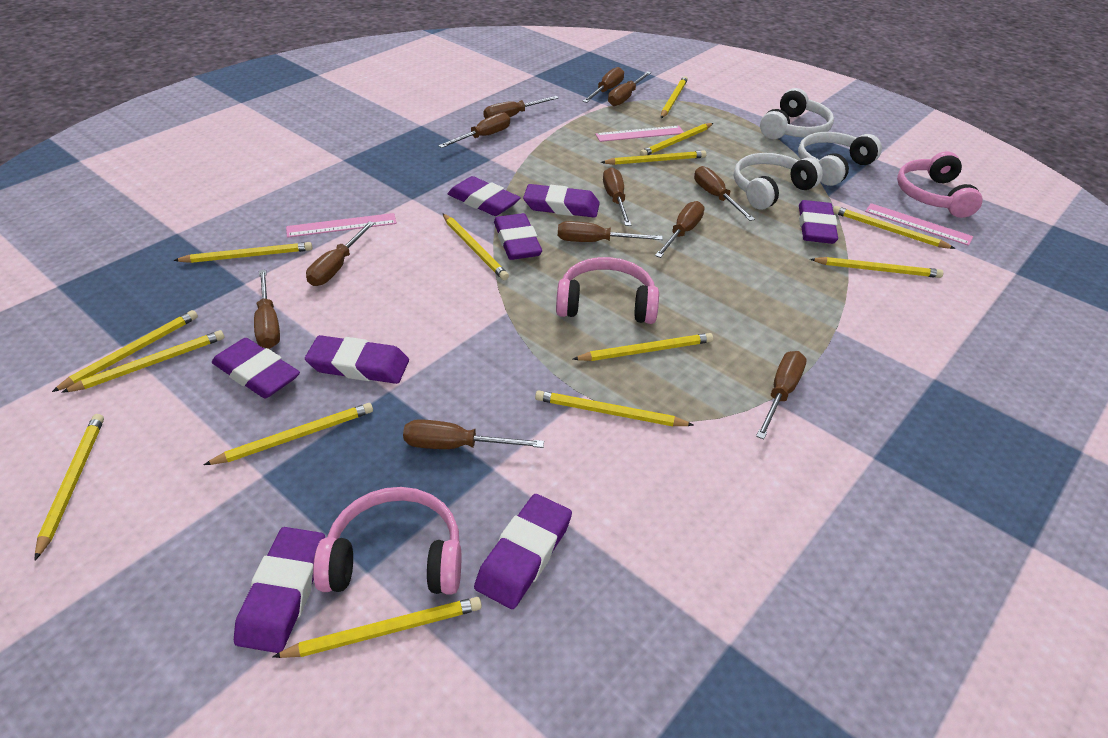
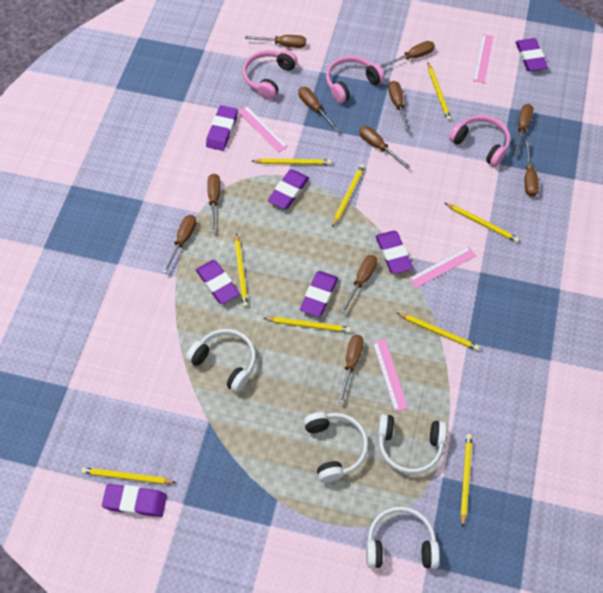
brown screwdriver: [254,269,280,349] [306,221,375,286] [403,419,544,449] [438,113,510,148] [483,96,559,119] [558,221,663,242] [583,67,624,103] [603,167,631,226] [608,72,651,106] [655,201,705,258] [694,166,755,221] [756,351,807,439] = 12 -> [163,215,196,273] [207,174,220,233] [245,35,306,48] [298,87,339,132] [338,335,364,404] [340,255,377,313] [359,126,410,169] [380,41,435,68] [388,81,410,133] [514,104,533,156] [525,141,539,197] = 11
pink ruler: [286,213,397,238] [595,126,684,142] [865,203,973,246] = 3 -> [238,106,288,152] [373,339,408,411] [409,247,476,288] [473,34,493,83] = 4
purple eraser: [212,338,300,398] [234,527,325,653] [305,335,409,384] [448,176,521,216] [474,494,572,609] [494,213,542,260] [523,184,600,218] [799,200,838,244] = 8 -> [102,484,167,517] [196,260,240,304] [206,105,238,151] [268,170,309,209] [300,271,338,317] [376,231,413,274] [515,38,548,71] = 7
white headphones: [734,153,823,210] [760,88,834,139] [798,132,882,186] = 3 -> [186,329,256,393] [304,412,368,483] [366,506,440,569] [378,414,447,474] = 4
yellow pencil: [35,414,104,560] [52,310,198,392] [61,330,224,393] [173,242,312,263] [204,403,373,465] [272,597,482,658] [442,213,509,280] [535,390,694,426] [573,333,713,361] [601,151,706,165] [640,123,714,156] [661,76,688,118] [810,257,943,278] [833,206,956,249] = 14 -> [81,467,177,484] [235,233,248,307] [252,158,331,165] [264,317,351,333] [332,164,365,227] [397,313,480,351] [428,63,452,121] [445,203,519,242] [460,434,472,527] = 9

